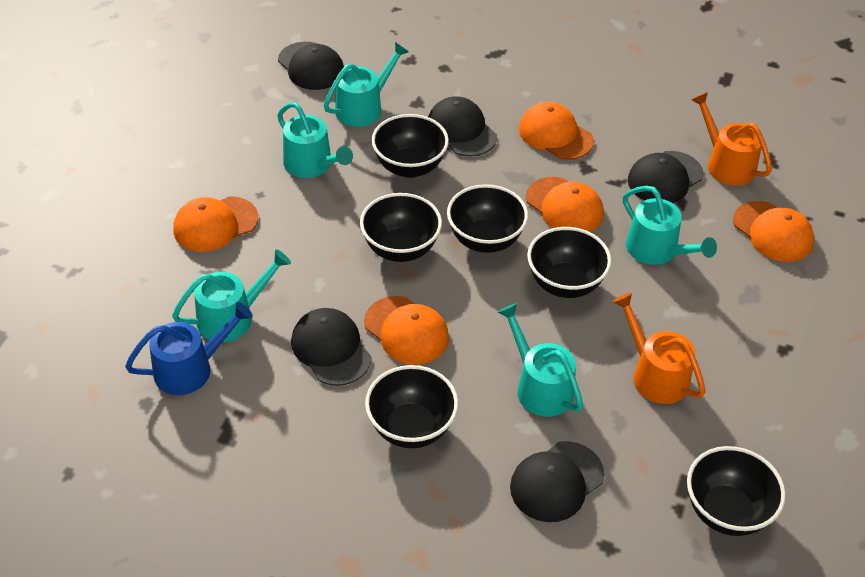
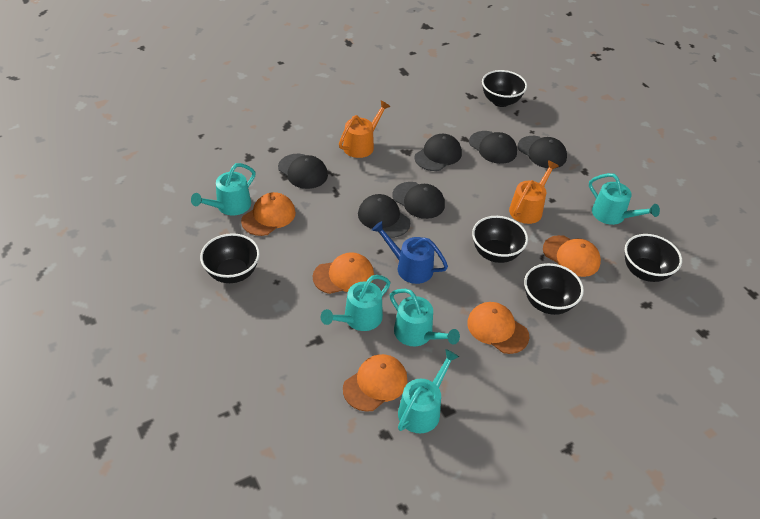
black bowl: [360,193,442,262] [365,365,458,448] [372,114,449,178] [447,184,528,253] [527,227,611,298] [687,446,786,536] = 6 -> [200,233,260,283] [472,216,528,263] [482,70,527,107] [524,263,584,315] [625,234,682,282] = 5
black cap: [278,42,344,90] [291,308,372,386] [428,96,497,157] [510,441,605,522] [628,151,704,203] = 5 -> [278,154,328,189] [358,194,410,238] [392,182,445,219] [414,134,462,171] [469,131,517,164] [518,136,567,168] = 6

